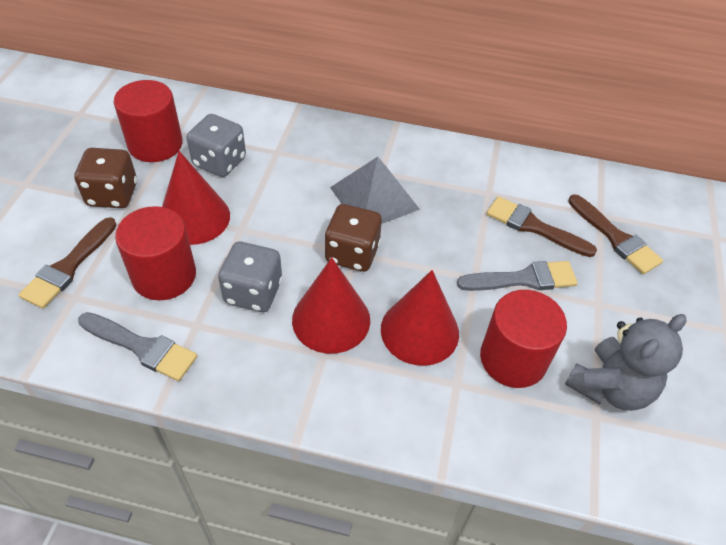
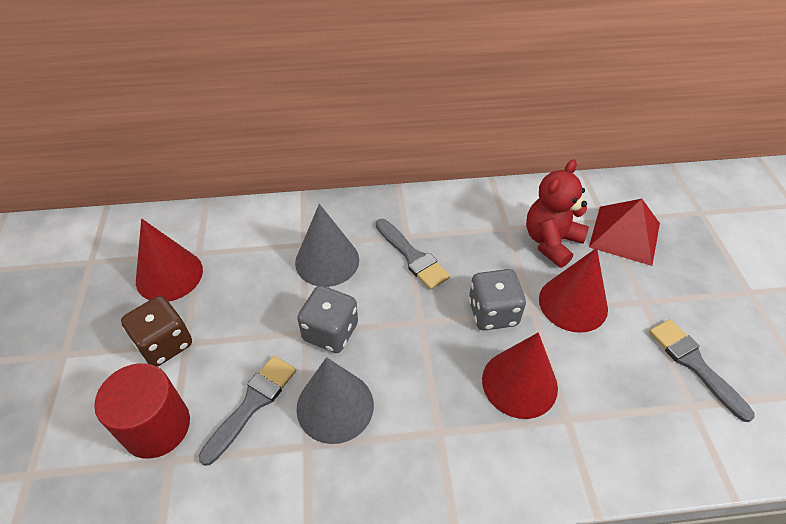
brown brush: [18,217,117,309] [486,196,597,257] [568,194,663,274] = 3 -> none = 0
brown dice: [74,148,137,208] [325,204,382,272] = 2 -> [121,296,192,367] = 1
grey brush: [78,312,197,381] [457,261,578,291] = 2 -> [199,356,296,466] [376,219,450,290] [649,319,755,422] = 3
grey cone: none = 0 -> [295,204,359,287] [296,357,374,444] = 2
grey pyramid: [330,157,420,224] = 1 -> none = 0
grey teddy bear: [565,314,687,411] = 1 -> none = 0
red cylinder: [114,80,183,162] [115,206,196,300] [480,290,567,388] = 3 -> [94,363,190,459] = 1
red pyramid: none = 0 -> [589,199,660,266] = 1
red teddy bear: none = 0 -> [526,159,589,268] = 1

